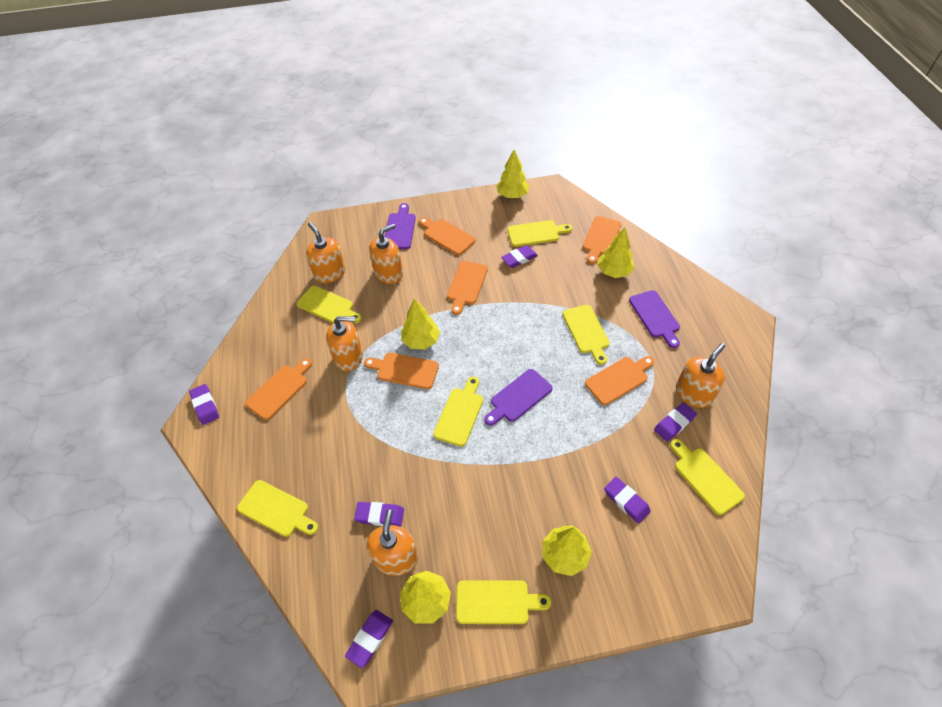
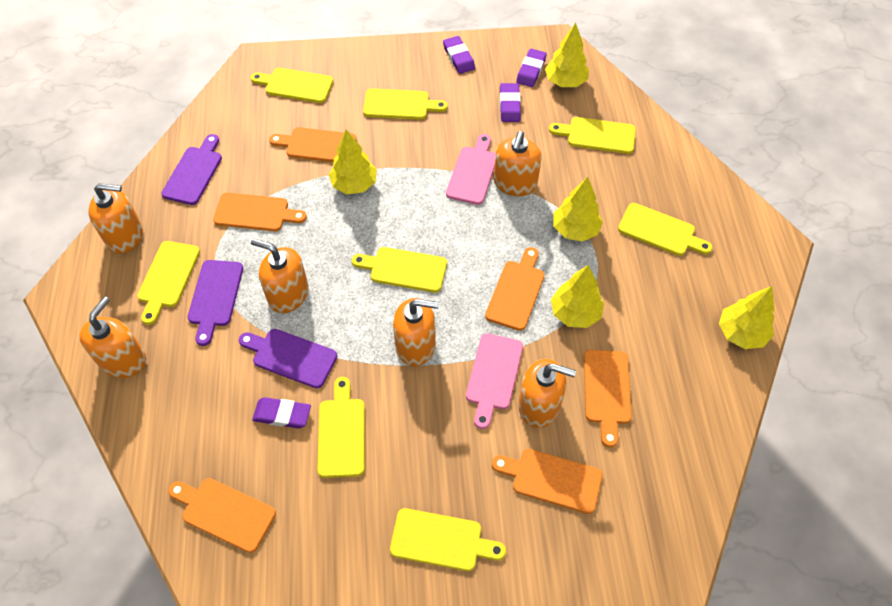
orange soap dispenser: [306,222,345,283] [326,316,363,372] [367,509,418,576] [369,223,403,284] [676,343,725,408] = 5 -> [79,297,146,378] [88,183,143,254] [251,239,309,313] [393,298,439,366] [494,131,542,196] [518,359,576,428] = 6
pink cutting board: none = 0 -> [446,134,496,205] [466,333,523,429] = 2
purple eraser: [189,384,219,425] [345,610,393,668] [354,502,404,527] [501,245,538,268] [604,477,651,524] [654,403,697,442] = 6 -> [252,397,311,428] [443,36,475,74] [500,83,521,122] [516,49,547,87] = 4
yellow cutting board: [237,480,318,537] [297,286,362,323] [433,376,483,447] [456,581,551,624] [507,220,572,247] [562,305,610,365] [670,439,745,515] = 7 -> [137,241,200,325] [251,68,333,103] [317,377,365,478] [352,247,447,293] [363,89,448,120] [390,508,506,571] [549,117,636,154] [618,203,713,256] = 8

